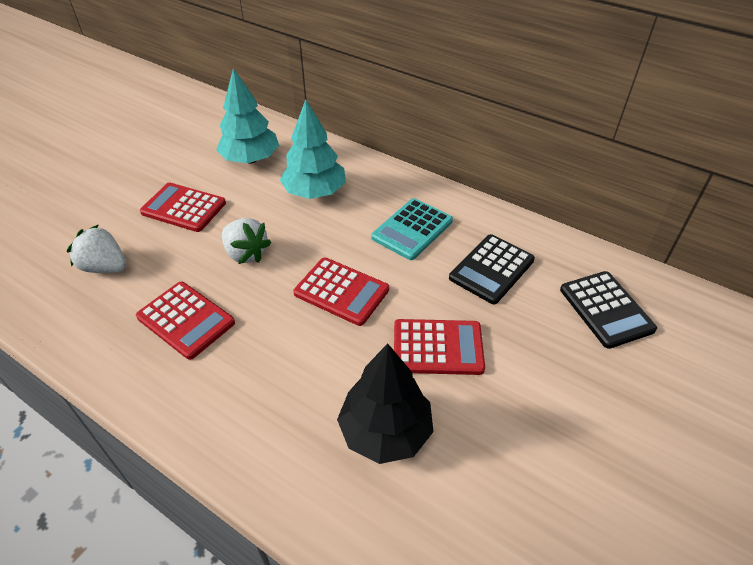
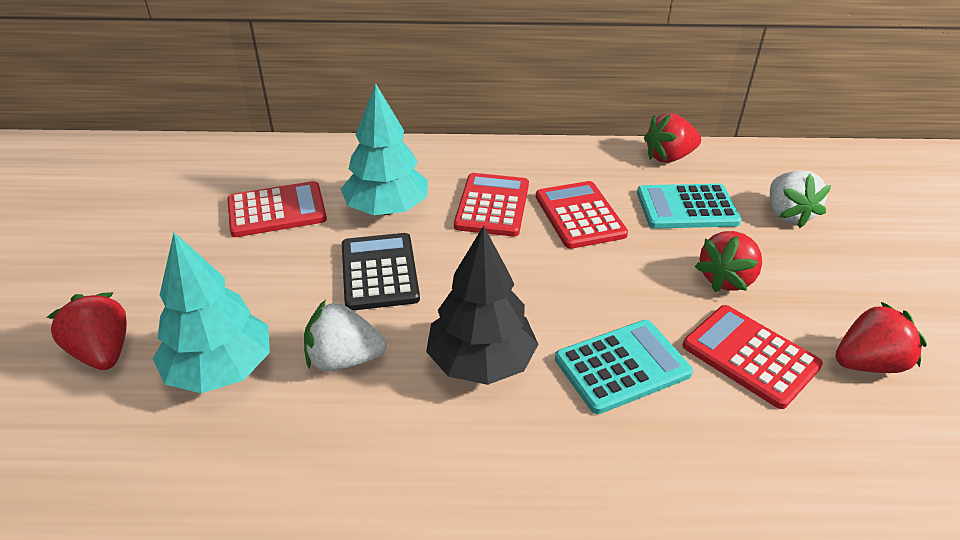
black calculator: [449,234,535,304] [560,271,657,349] = 2 -> [342,233,420,311] = 1
red strawberry: none = 0 -> [47,292,127,370] [644,113,701,163] [695,231,762,292] [835,302,927,373] = 4
turquoise calculator: [371,198,453,260] = 1 -> [555,320,693,414] [637,184,742,229] = 2

